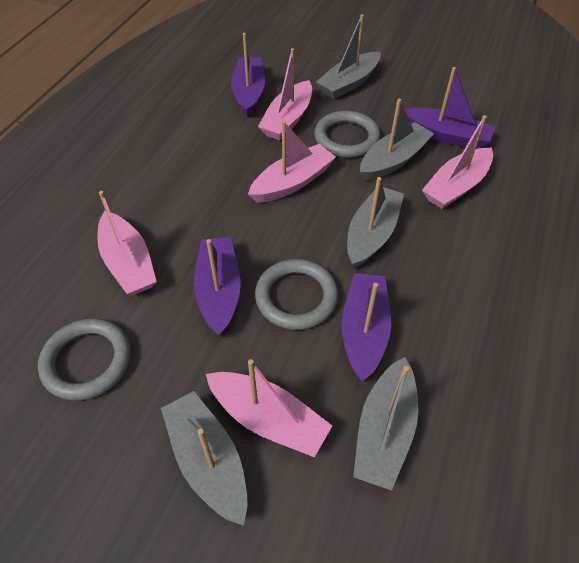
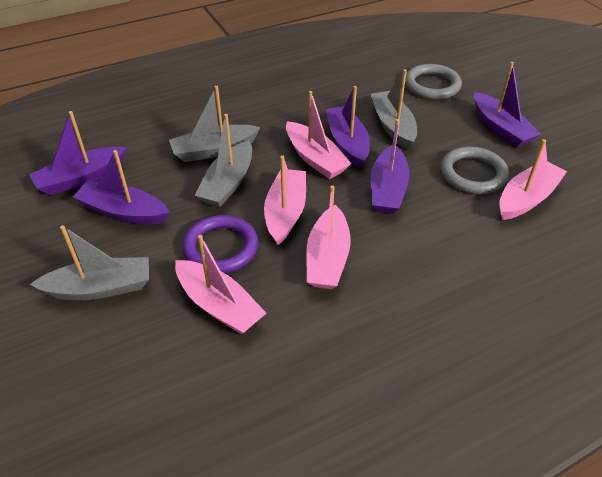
grey boat: [161,391,248,526] [316,14,381,99] [347,177,404,268] [353,357,418,491] [360,99,434,181] = 5 -> [30,225,149,300] [169,86,261,162] [194,114,252,207] [371,69,417,150] = 4
grey ring: [38,318,131,401] [255,259,338,330] [314,111,380,158] = 3 -> [405,64,462,100] [440,146,509,194] = 2
purple boat: [194,237,241,336] [231,33,265,117] [342,273,391,382] [405,67,495,149] = 4 -> [29,111,127,195] [73,150,170,224] [326,86,370,168] [370,119,410,214] [474,62,541,147] = 5
purple ring: none = 0 -> [182,215,259,273] = 1

